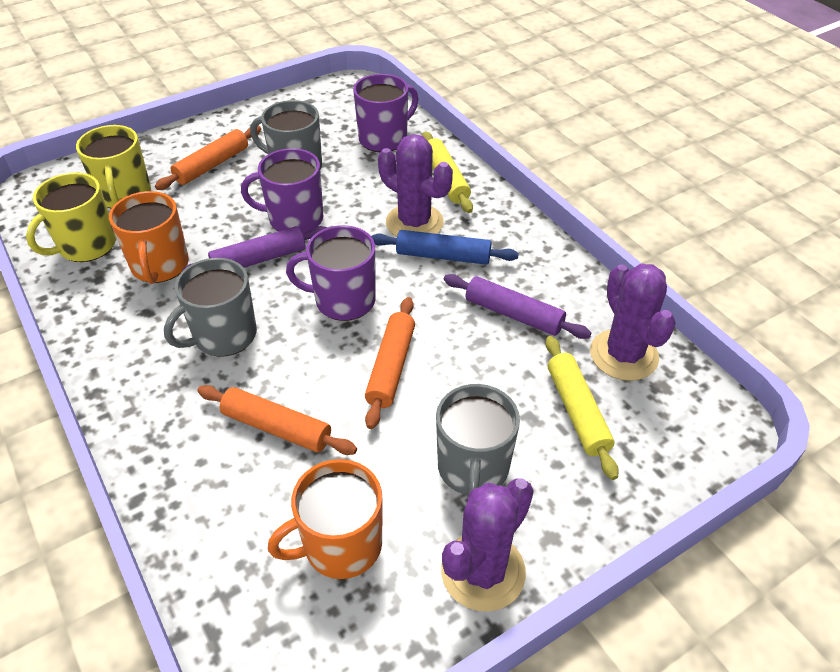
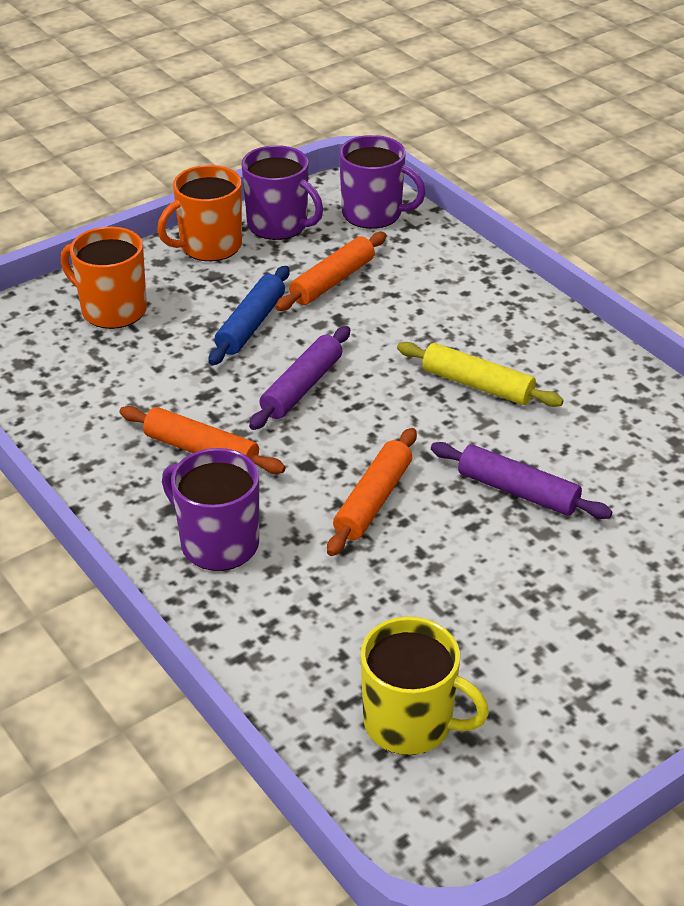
grey mug: [164,258,257,357] [250,100,322,170] [436,384,520,496] = 3 -> none = 0
purple cactus: [378,134,453,237] [441,478,534,612] [590,264,676,381] = 3 -> none = 0
yellow mug: [26,172,116,262] [76,125,151,209] = 2 -> [361,617,489,755] = 1
yellow rolling pin: [422,132,473,213] [546,336,619,480] = 2 -> [397,342,564,407] = 1

